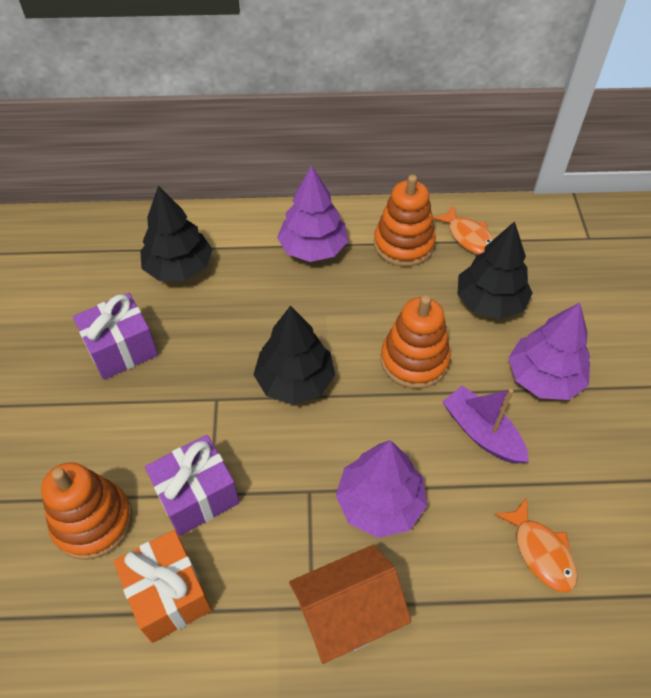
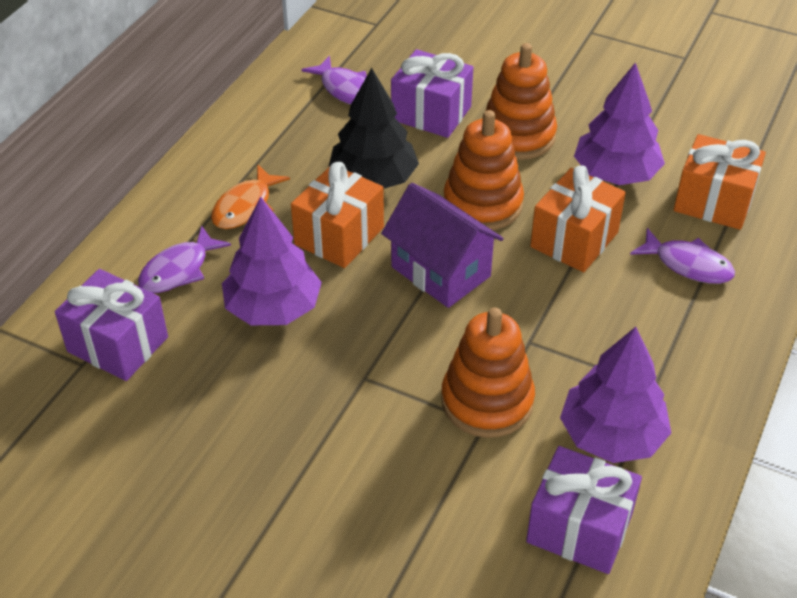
black tree: [140,186,213,281] [253,306,335,405] [457,221,533,319] = 3 -> [329,68,419,189] = 1
orange fish: [433,205,494,255] [494,497,578,593] = 2 -> [211,164,290,229] = 1
orange gift: [113,530,212,643] = 1 -> [291,162,384,268] [530,165,626,272] [674,134,766,230] = 3
orange house: [289,545,411,664] = 1 -> none = 0
purple boat: [442,386,529,464] = 1 -> none = 0
purple fish: none = 0 -> [138,226,231,293] [302,56,367,105] [630,228,735,284] = 3
purple gift: [73,293,158,380] [145,435,240,536] = 2 -> [55,269,168,381] [391,49,473,138] [526,446,642,574] = 3
purple house: none = 0 -> [381,183,504,308] = 1

